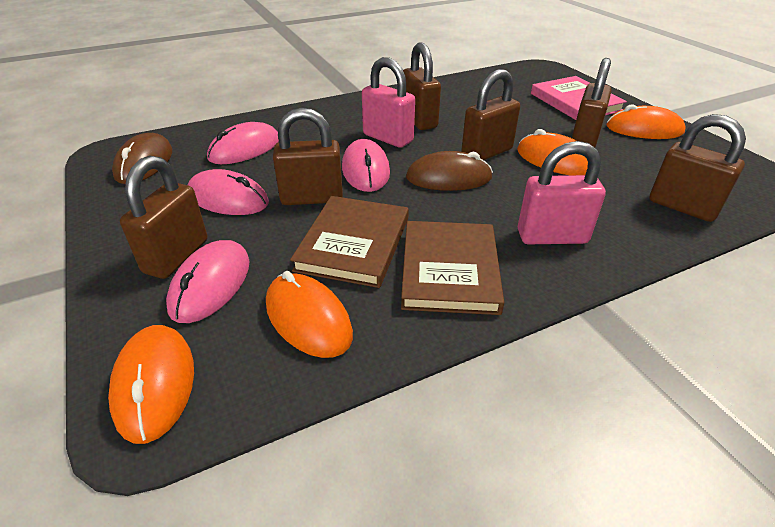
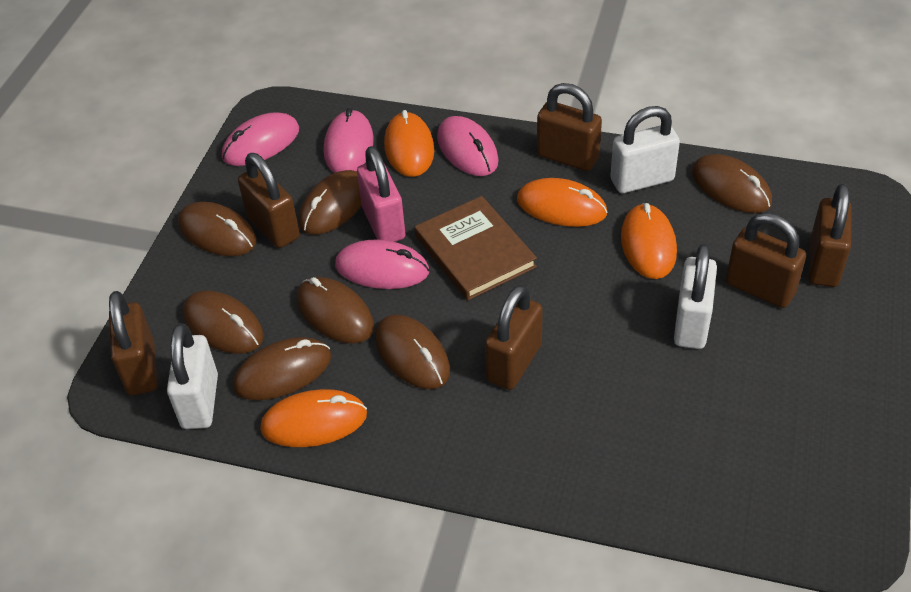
brown book: [290,196,409,288] [401,221,504,315] = 2 -> [415,196,537,300] = 1
brown mouse: [112,133,172,184] [406,151,493,191] = 2 -> [178,202,256,256] [183,291,264,354] [233,337,331,400] [297,277,374,344] [299,170,362,235] [375,315,450,389] [692,154,772,213] = 7
pink book: [531,76,627,120] = 1 -> none = 0
pink padlock: [362,57,415,148] [518,141,606,244] = 2 -> [357,146,406,242] = 1
white padlock: none = 0 -> [167,323,218,429] [610,106,680,193] [674,244,717,349] = 3

